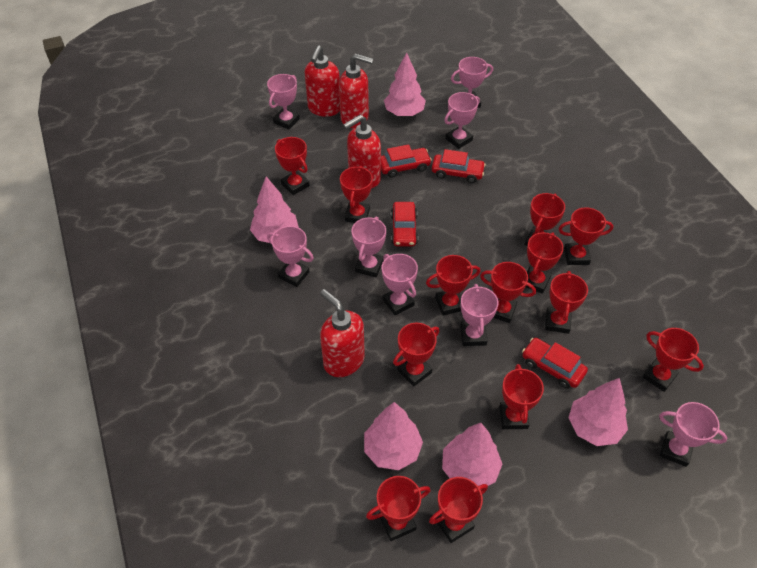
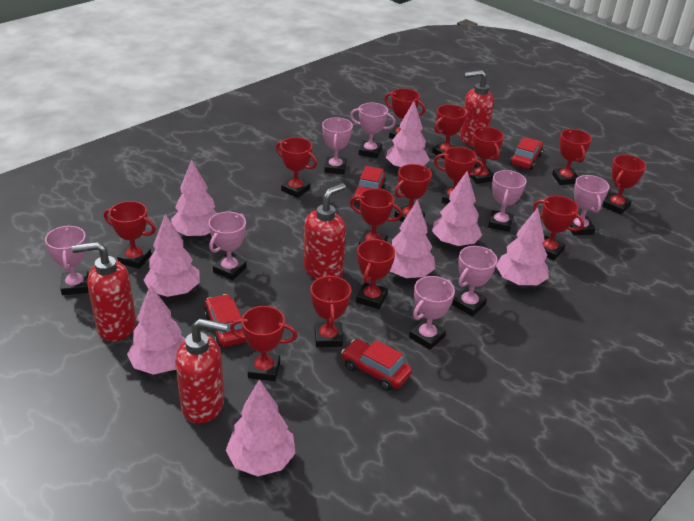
pink tree: [250,177,299,243] [364,402,423,470] [384,52,426,116] [442,423,503,486] [569,378,628,446] = 5 -> [127,285,185,375] [144,214,200,297] [171,159,217,238] [226,379,296,476] [386,101,430,167] [390,199,435,278] [432,171,482,247] [496,208,549,286] = 8
red trophy: [275,137,310,195] [340,166,373,223] [366,476,431,541] [393,323,439,386] [426,255,481,316] [429,477,488,543] [480,262,536,323] [499,364,544,429] [525,193,565,246] [526,232,564,294] [545,271,588,334] [559,207,613,265] [642,328,704,392] = 13 -> [104,201,156,269] [230,306,297,381] [276,137,317,198] [310,275,351,347] [350,188,402,245] [356,239,395,309] [384,88,425,139] [394,164,432,222] [432,104,466,159] [434,147,484,204] [469,127,504,184] [533,196,584,260] [552,129,592,185] [602,155,646,214] = 14

